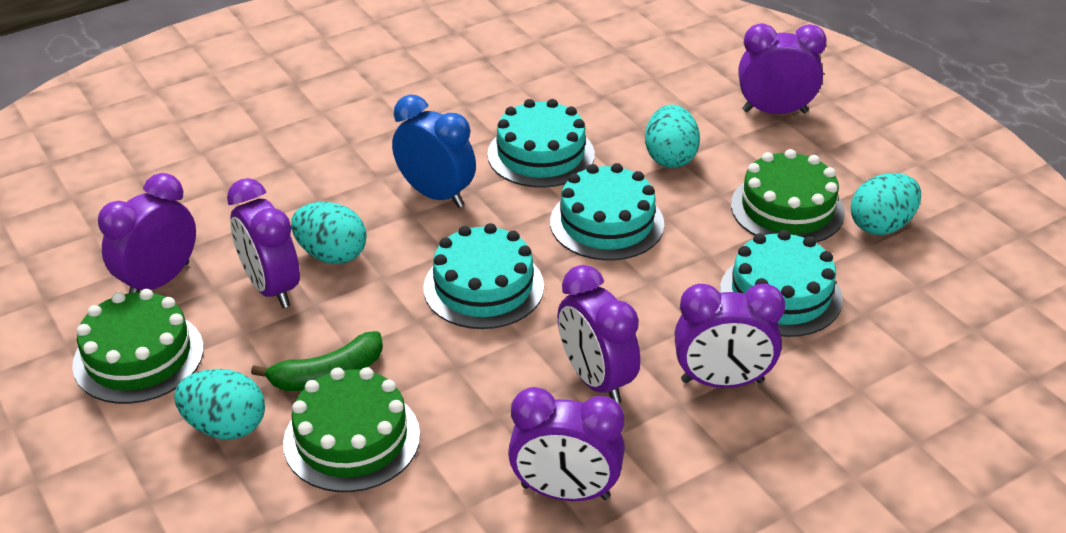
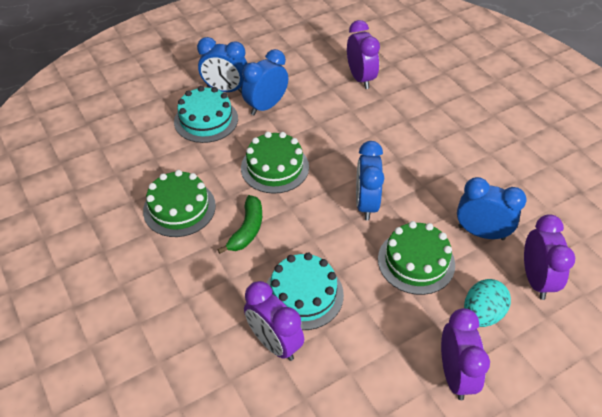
blue clock: [392,95,476,208] = 1 -> [197,37,248,92] [241,49,288,115] [356,141,384,221] [457,177,527,240] = 4
purple clock: [98,173,196,293] [227,178,300,308] [508,387,625,501] [558,265,640,404] [674,284,785,388] [738,23,827,114] = 6 -> [244,281,304,361] [347,20,380,89] [441,308,490,400] [524,214,575,300] = 4
turquoise cake: [423,223,544,329] [487,99,595,188] [550,163,664,260] [720,230,843,337] = 4 -> [174,86,238,143] [267,253,344,330] = 2
turquoise egg: [174,369,265,440] [291,202,367,264] [645,105,700,168] [851,173,921,235] = 4 -> [464,279,511,327] = 1

